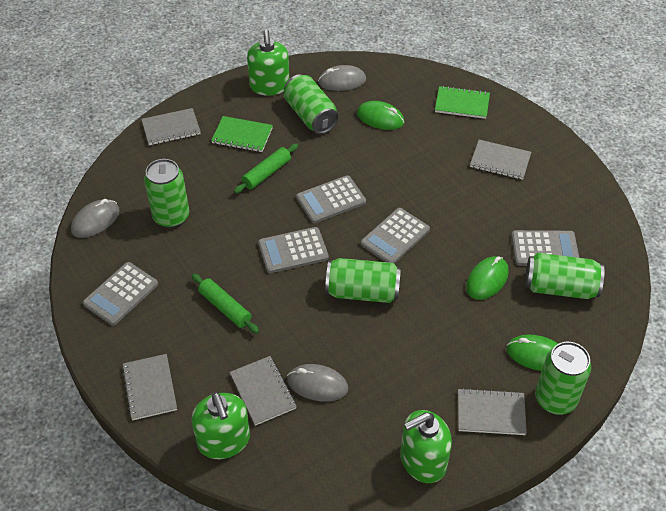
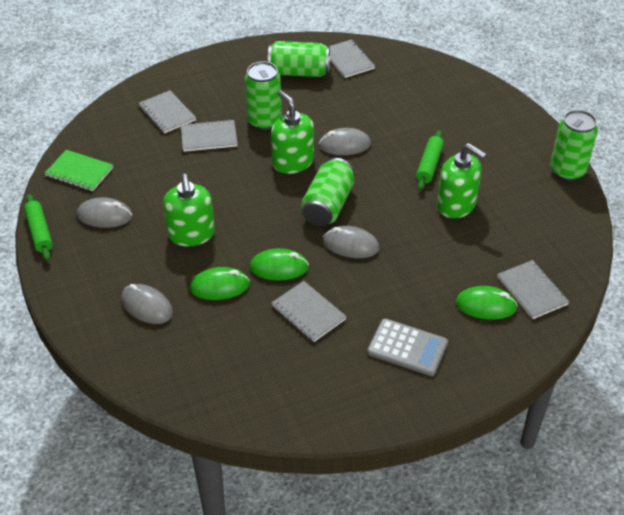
green can: [144,159,189,228] [284,74,339,134] [325,258,401,303] [525,253,604,299] [535,342,591,415] = 5 -> [245,61,282,130] [268,41,330,77] [301,158,355,226] [550,110,598,181] = 4
green notebook: [211,116,273,152] [435,86,490,119] = 2 -> [45,150,113,191] = 1
grey calculator: [83,262,158,326] [258,227,329,273] [296,175,366,223] [361,208,430,264] [511,230,579,266] = 5 -> [367,318,448,376] = 1
grey mouse: [71,199,119,238] [287,364,348,401] [318,65,366,91] = 3 -> [77,197,132,228] [121,284,173,324] [318,128,371,155] [323,226,379,258] = 4

